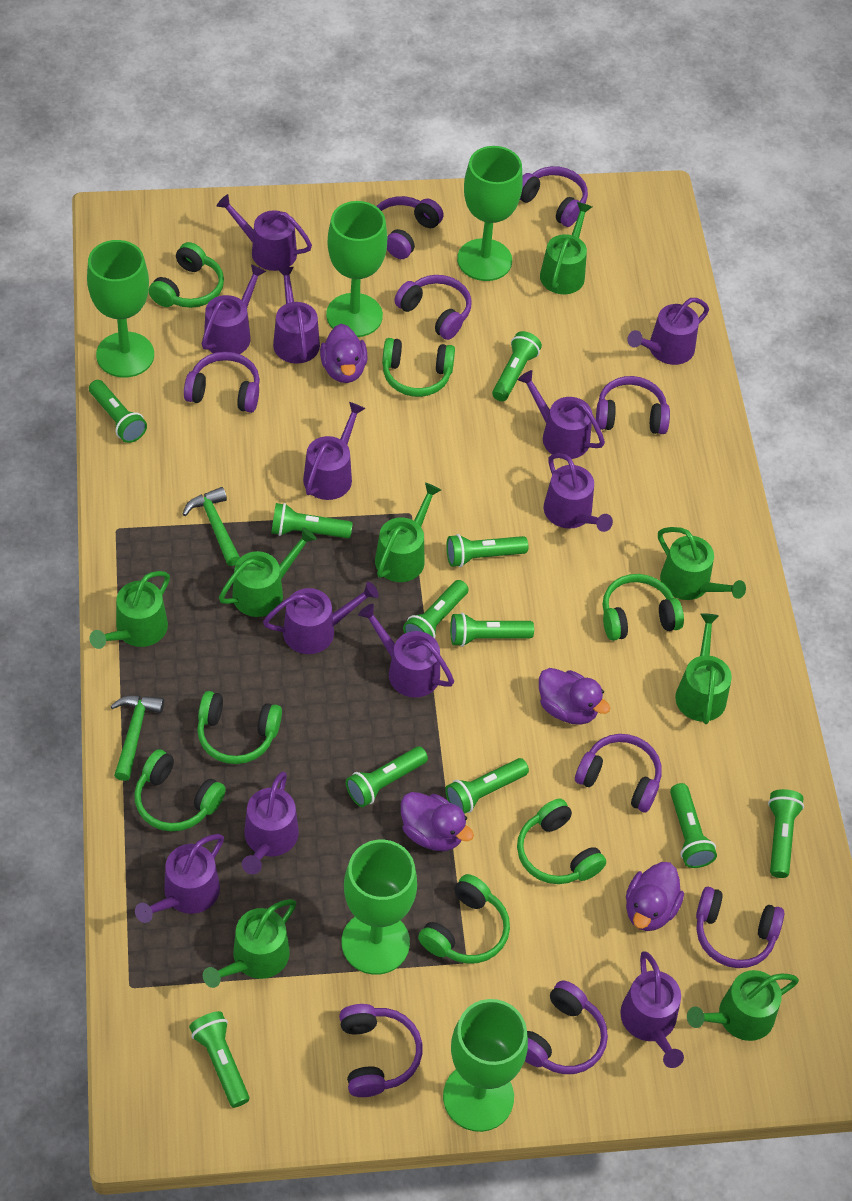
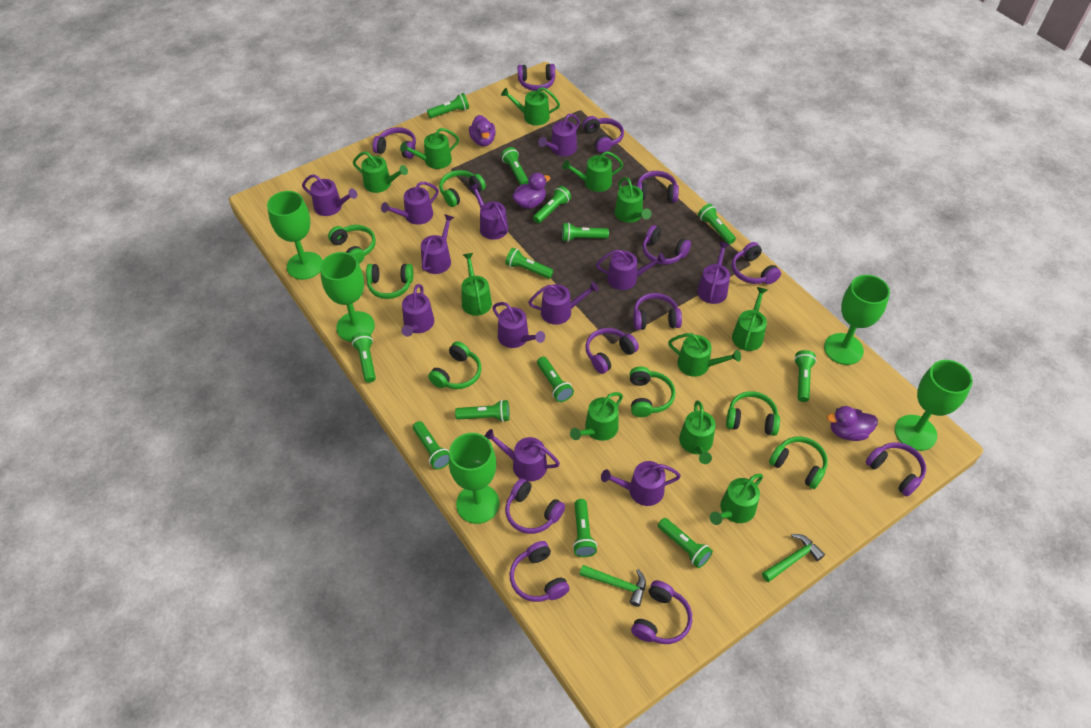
green flashlight: [89,380,147,443] [189,1011,249,1108] [271,503,353,538] [346,746,428,807] [403,580,469,638] [445,758,529,814] [446,534,528,567] [450,613,534,647] [492,331,542,401] [670,783,717,868] [768,789,804,878] = 11 -> [352,332,376,383] [413,421,449,469] [427,93,469,118] [455,400,510,422] [501,147,528,185] [505,248,553,279] [533,186,571,224] [537,357,574,402] [562,222,609,242] [573,499,597,557] [658,518,713,568] [698,204,736,244] [794,350,817,402] = 13
green watering can: [90,571,170,649] [203,899,296,988] [219,527,317,617] [375,483,441,582] [540,202,592,294] [658,527,746,600] [675,613,732,724] [687,970,799,1041] = 8 -> [353,151,408,193] [400,128,459,169] [461,253,492,316] [501,87,560,125] [562,151,623,192] [570,392,623,441] [615,177,652,223] [668,333,741,377] [679,401,716,464] [710,474,763,525] [732,287,767,351] = 11
purple duck: [320,324,368,383] [401,792,474,851] [539,668,610,725] [626,862,684,931] = 4 -> [469,115,496,146] [512,173,550,209] [827,406,878,441] = 3
purple headphones: [184,352,260,413] [339,1004,422,1097] [376,196,444,259] [394,275,472,340] [520,166,588,227] [525,980,608,1074] [575,734,662,812] [596,376,670,434] [696,887,784,968] = 9 -> [372,127,416,159] [505,478,565,534] [510,541,570,602] [518,64,555,91] [583,116,624,153] [585,328,639,374] [631,580,692,644] [633,293,682,330] [636,171,679,203] [642,225,691,265] [732,242,781,284] [865,442,926,497] = 12

